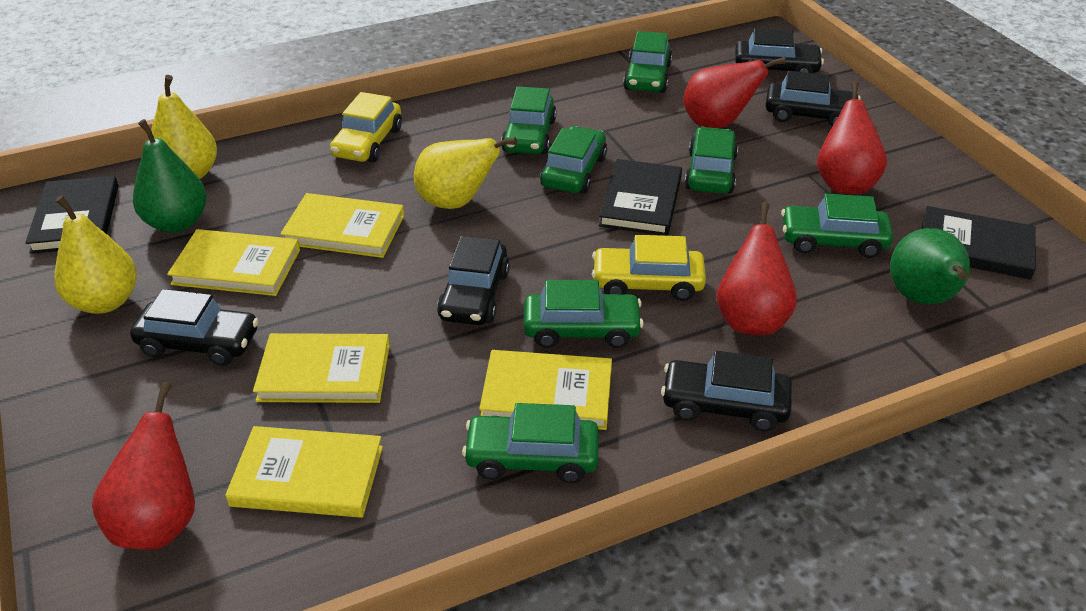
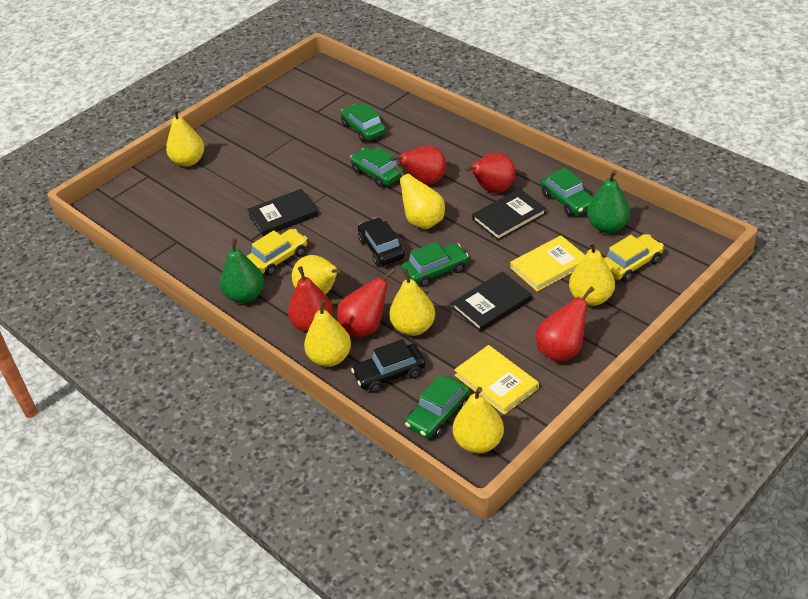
black car: [130,289,259,366] [437,236,510,325] [661,351,792,432] [735,28,824,73] [766,71,861,127] = 5 -> [351,339,426,393] [358,218,405,266] = 2
green car: [462,403,599,483] [501,86,557,154] [524,280,644,348] [540,126,607,194] [623,31,672,93] [684,127,738,194] [781,194,893,258] = 7 -> [340,103,386,142] [350,147,403,188] [402,242,469,287] [405,375,470,438] [541,168,593,216] = 5
red pear: [92,382,195,549] [683,57,786,128] [716,202,797,335] [817,82,887,194] = 4 -> [288,266,333,333] [337,268,396,337] [390,145,446,185] [465,153,515,193] [536,286,594,362] = 5
yellow book: [167,229,300,296] [225,426,383,518] [253,333,390,403] [280,193,404,258] [479,350,612,430] = 5 -> [454,345,539,415] [510,236,585,292] = 2
yellow pear: [54,195,137,314] [151,75,217,179] [414,137,517,209] = 3 -> [166,108,204,167] [292,255,343,295] [304,300,351,367] [389,268,435,336] [394,165,445,229] [453,387,504,453] [569,241,615,306] = 7

